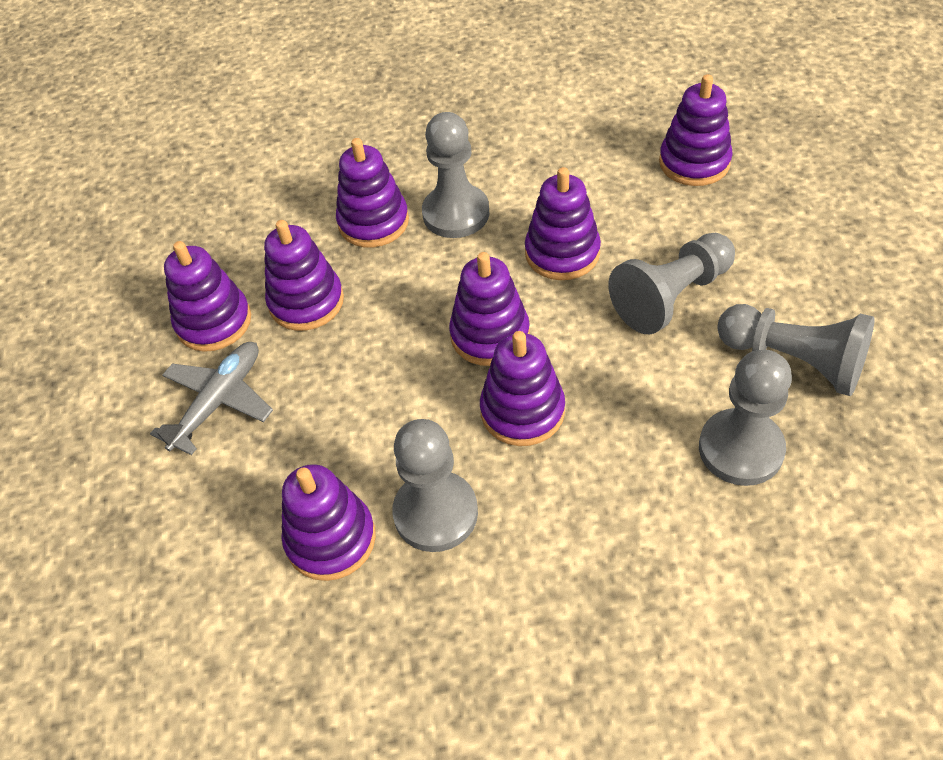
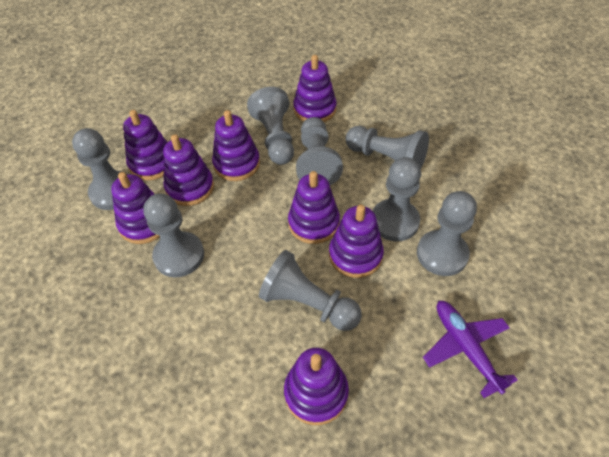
grey pawn: [392,419,478,552] [422,112,489,238] [608,233,735,334] [699,350,792,486] [717,304,875,396] = 5 -> [72,128,128,210] [143,194,204,277] [247,87,294,165] [259,250,362,331] [296,117,343,185] [346,126,429,168] [373,157,421,241] [417,191,477,276] = 8
grey plane: [150,342,273,455] = 1 -> none = 0
purple plane: none = 0 -> [423,301,518,398] = 1

